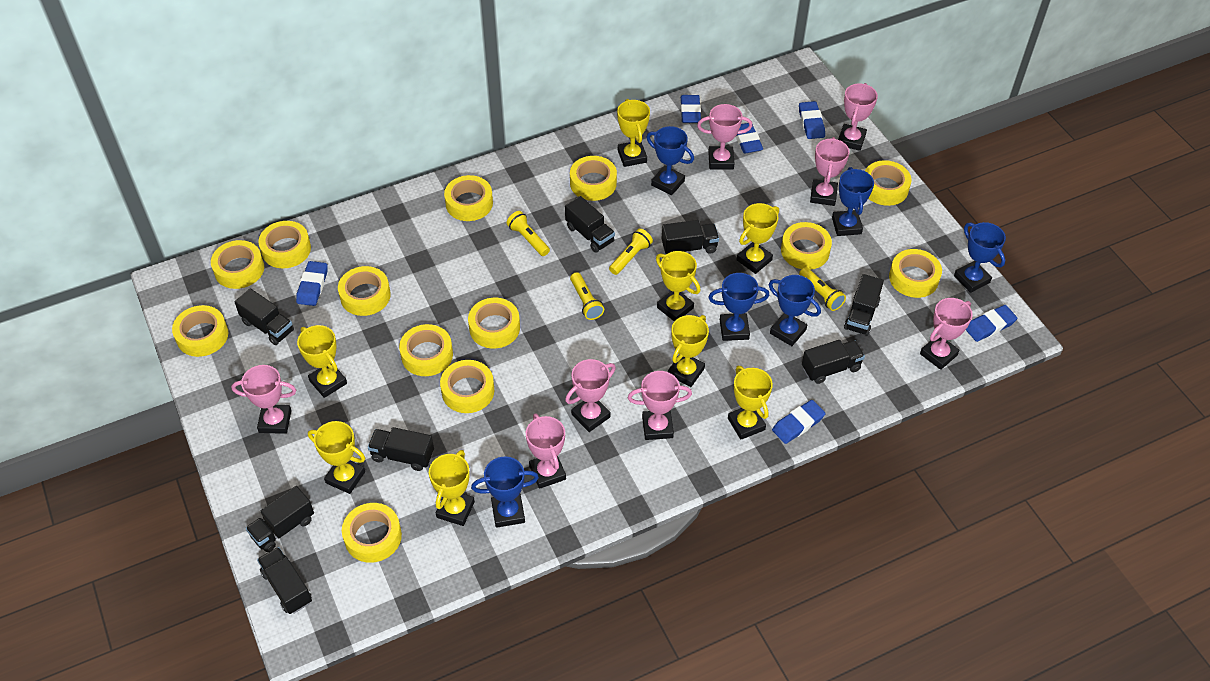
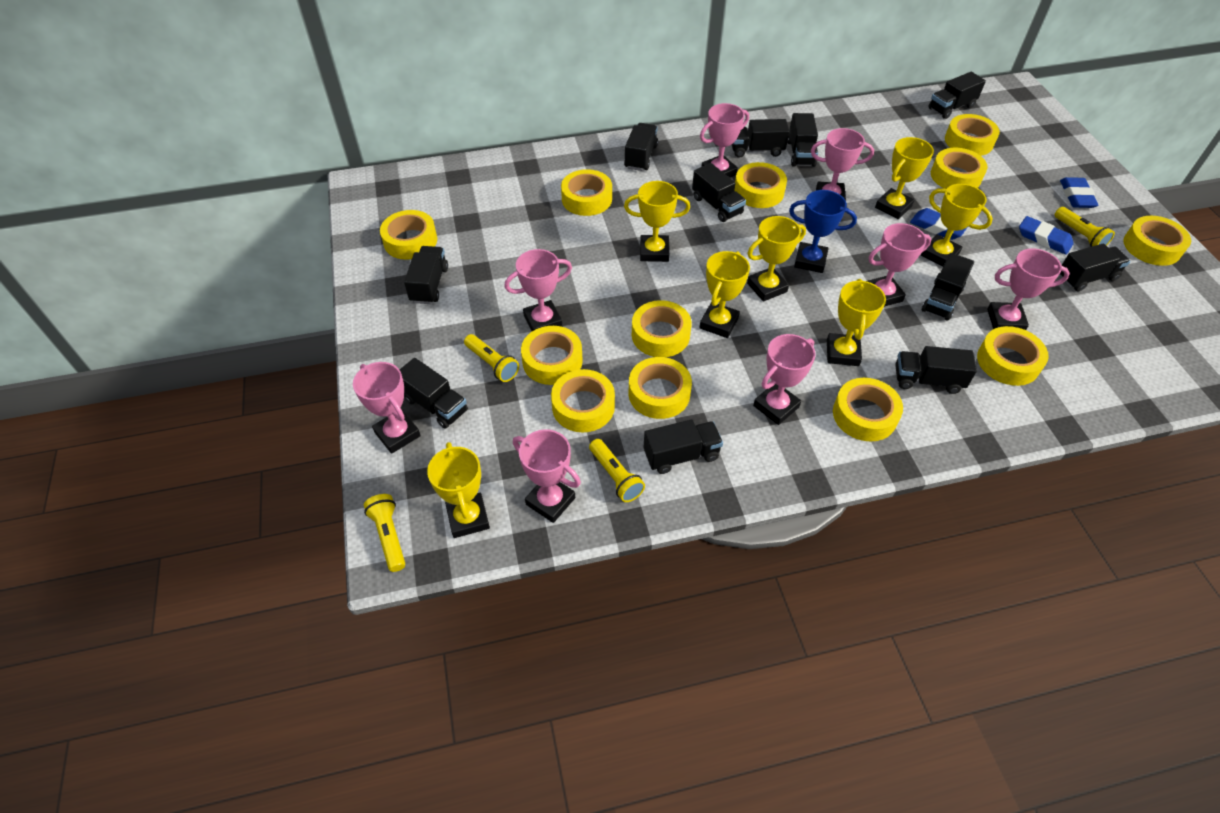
black truck: [235,288,294,345] [246,486,314,552] [257,547,312,614] [368,427,434,471] [565,196,615,253] [662,220,719,254] [802,340,865,384] [844,274,884,336] = 8 -> [400,358,468,429] [404,246,448,304] [624,123,658,171] [644,419,723,474] [692,163,746,222] [732,119,790,158] [787,113,818,167] [895,346,977,394] [922,253,974,321] [928,72,986,119] [1059,243,1131,291] = 11
blue eraser: [296,261,328,306] [680,95,701,123] [736,123,763,153] [772,400,826,444] [799,101,825,139] [966,305,1017,342] = 6 -> [910,208,968,240] [1019,216,1074,255] [1060,177,1099,208] = 3
blue trophy: [471,456,539,528] [646,126,694,195] [708,273,769,341] [769,275,821,346] [832,167,874,236] [954,222,1006,293] = 6 -> [789,190,857,273] = 1
yellow tape: [172,305,228,357] [211,240,264,289] [259,221,311,268] [338,266,391,316] [342,503,402,563] [399,324,453,376] [440,360,494,413] [444,175,493,221] [468,298,520,348] [570,156,617,201] [781,222,832,270] [865,160,911,206] [889,249,942,298] = 13 -> [380,210,437,260] [521,326,583,385] [551,369,615,432] [561,169,612,216] [628,357,692,419] [632,300,692,357] [735,162,787,208] [833,378,903,442] [931,148,988,189] [945,114,1000,156] [977,326,1049,386] [1123,216,1191,266] = 12
yellow trophy: [297,325,347,398] [308,421,365,494] [429,450,475,526] [617,99,650,167] [656,251,701,321] [668,315,709,387] [728,366,773,440] [737,203,779,274] = 8 -> [427,442,490,538] [624,181,690,262] [699,251,750,338] [747,216,806,302] [827,279,886,366] [875,137,934,219] [921,184,993,267] = 7

